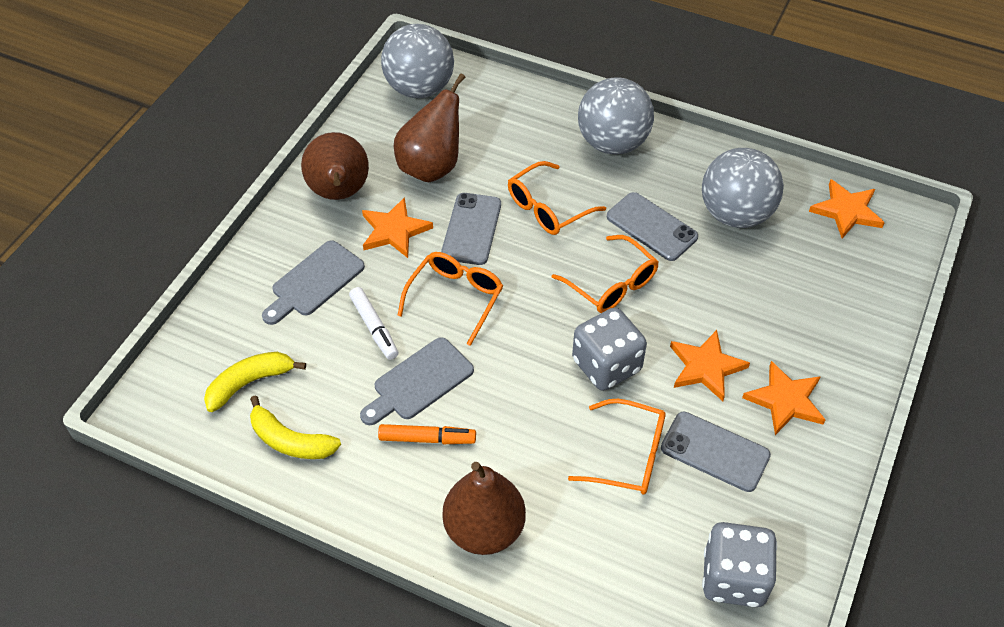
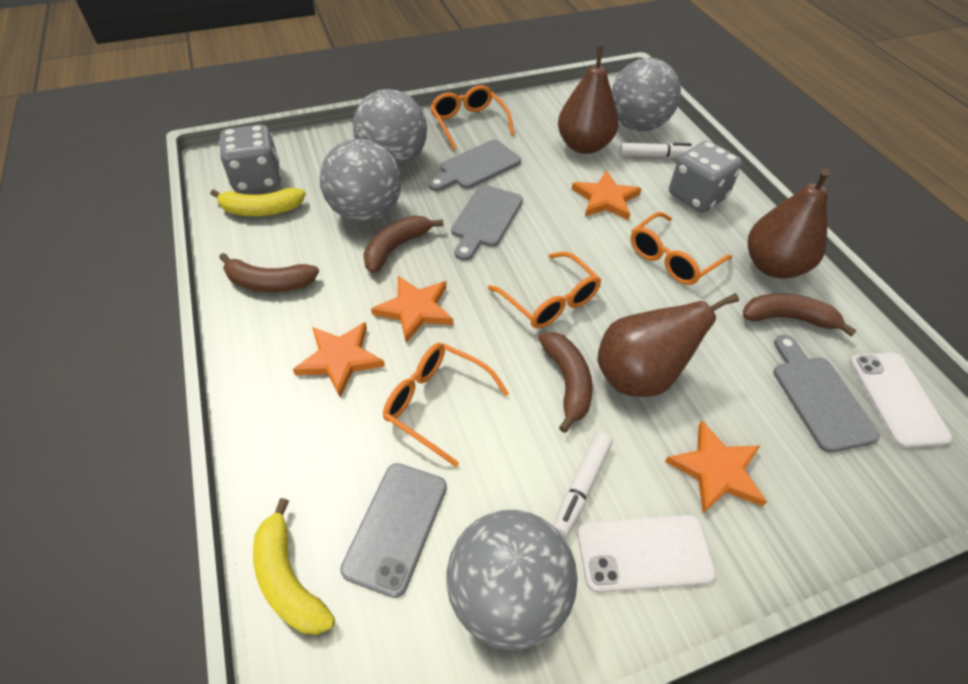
brown banana: none = 0 -> [219,253,319,292] [363,216,444,273] [538,332,593,433] [743,293,857,336] = 4
grey ball: [381,24,454,98] [578,77,654,154] [702,148,784,228] = 3 -> [320,139,402,222] [353,89,427,167] [446,510,578,650] [612,58,681,131] = 4
grey cutting board: [262,240,365,325] [360,337,474,425] = 2 -> [428,140,521,191] [451,185,523,261] [773,335,880,453] = 3
grey phone: [441,193,501,265] [607,192,698,261] [661,412,771,492] = 3 -> [340,463,447,598] = 1
orange marker: [378,424,476,444] = 1 -> none = 0
white marker: [349,287,398,360] = 1 -> [553,432,612,537] [619,143,695,158] = 2
white phone: none = 0 -> [577,515,716,593] [849,353,952,448] = 2

